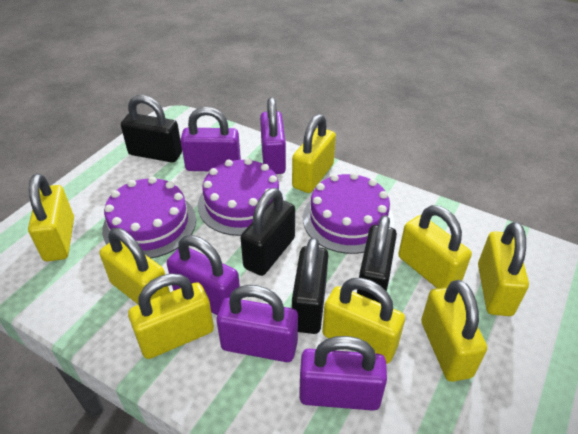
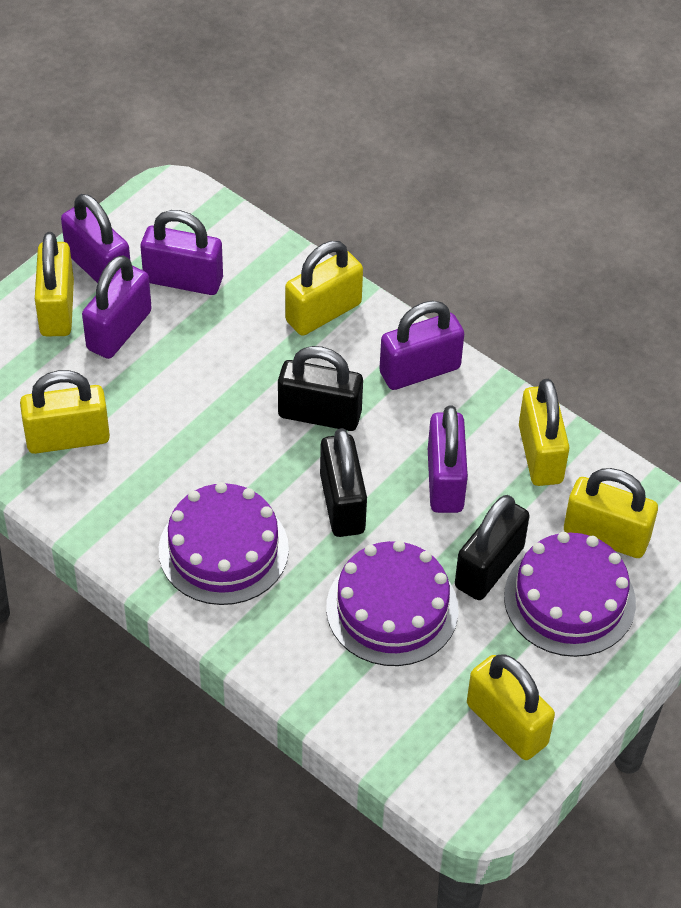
black padlock: [121,95,182,162] [240,188,295,276] [292,237,328,334] [357,215,397,303] = 4 -> [278,346,363,431] [320,428,367,537] [455,495,529,600] = 3
yellow padlock: [28,174,74,261] [100,228,170,305] [128,273,214,359] [292,114,336,193] [322,278,405,364] [398,205,472,288] [421,280,487,382] [478,222,529,316] = 8 -> [20,370,110,454] [35,232,74,336] [285,241,363,336] [467,654,555,760] [519,379,570,486] [564,468,658,558] = 6

